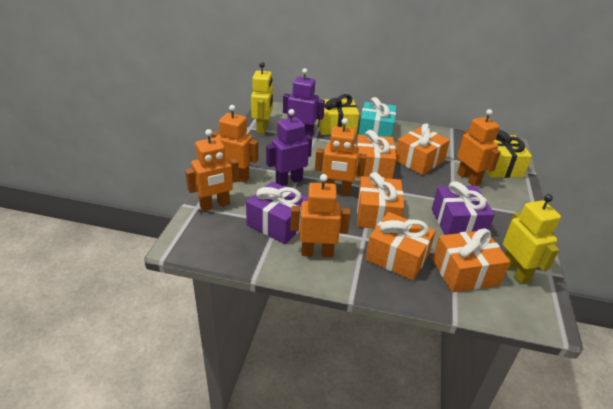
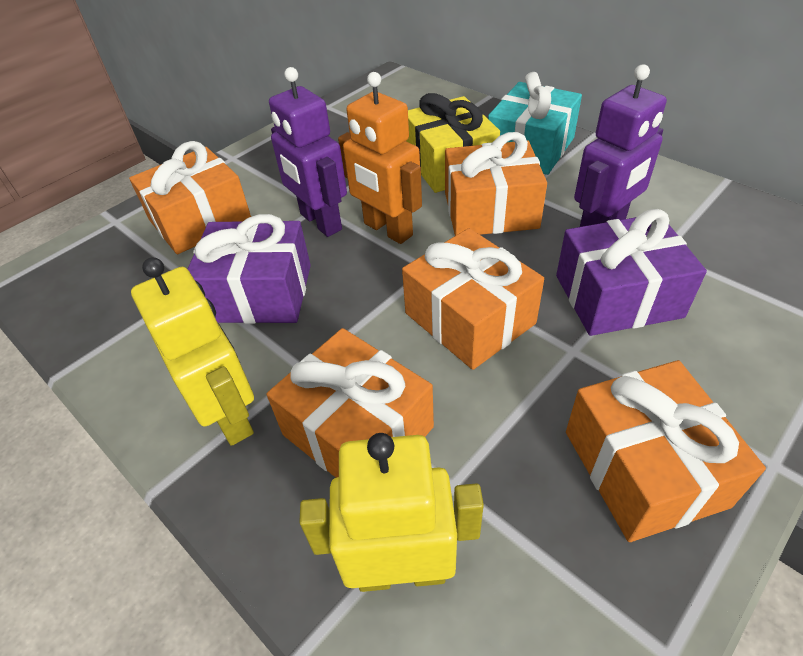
orange robot: [185,129,239,211] [212,105,258,183] [290,174,351,257] [315,118,366,195] [457,109,501,186] = 5 -> [338,72,422,244] = 1
yellow gift: [317,94,359,135] [485,130,532,178] = 2 -> [406,93,500,193] = 1

